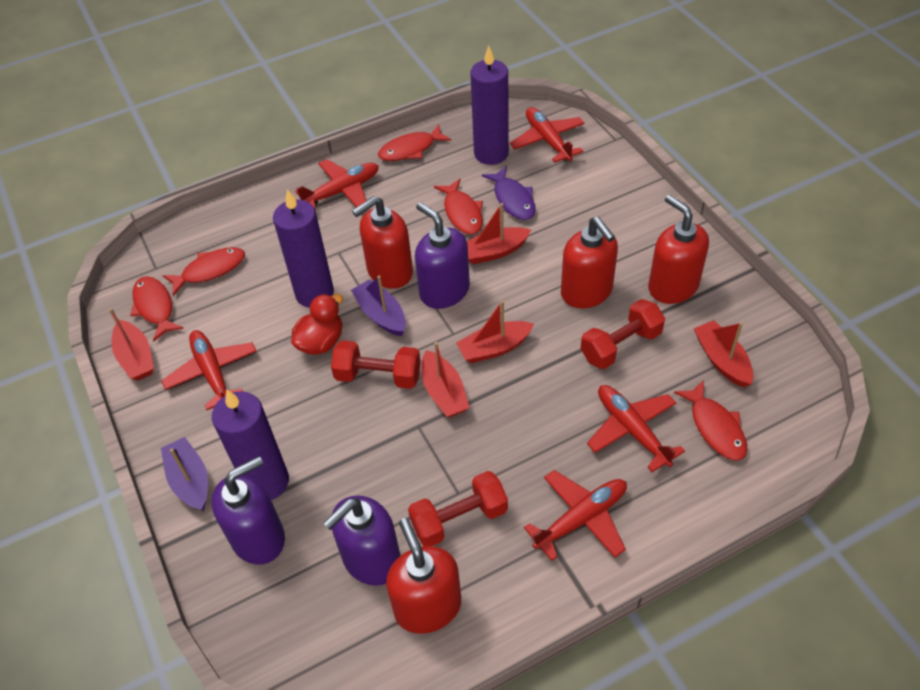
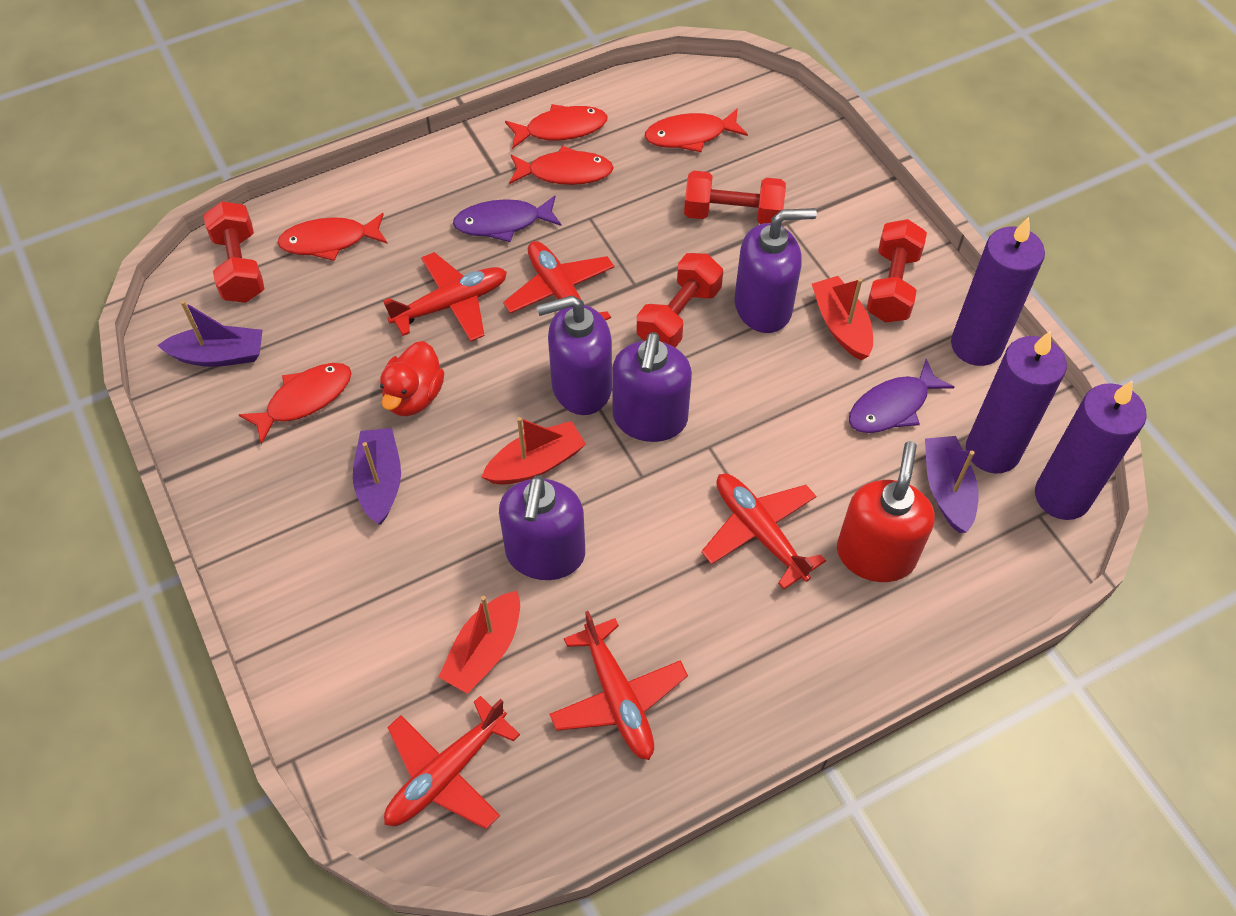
purple boat: [161,437,208,511] [351,275,406,336] = 2 -> [157,300,263,367] [353,428,401,525] [925,436,979,533] = 3
purple fish: [482,166,535,220] = 1 -> [453,196,561,242] [849,359,954,433] = 2
purple soap dispenser: [211,456,285,565] [323,496,401,586] [415,202,470,309] = 3 -> [499,475,585,580] [537,295,612,415] [612,332,692,442] [734,208,817,333] = 4
red boat: [109,308,154,380] [422,342,470,417] [456,300,534,363] [467,203,531,264] [694,320,753,388] = 5 -> [439,591,520,694] [482,417,586,485] [812,276,873,360] = 3
red dumbbell: [331,340,421,389] [408,471,508,546] [581,299,665,369] = 3 -> [204,201,264,303] [637,253,723,348] [684,171,786,224] [867,219,927,322] = 4
red soap dispenser: [352,196,413,289] [386,518,461,634] [561,217,618,308] [648,195,709,304] = 4 -> [837,441,935,582] = 1

